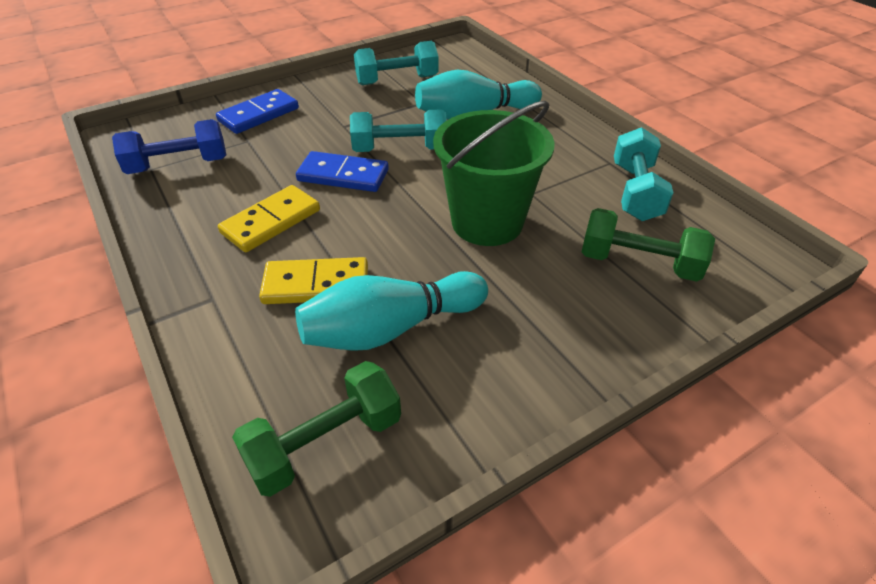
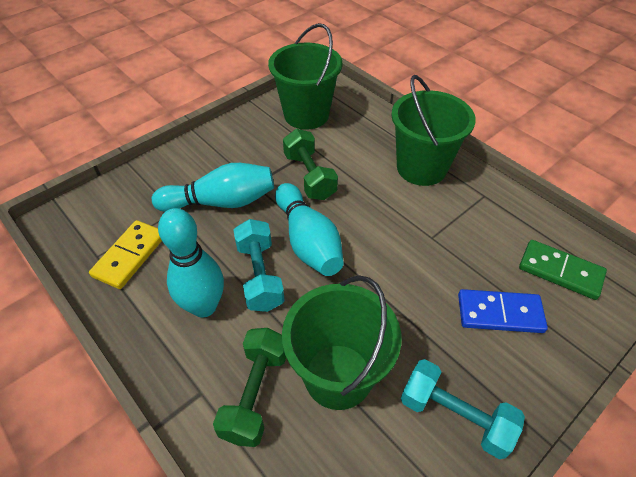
blue domino: [216,89,299,134] [296,151,389,192] = 2 -> [458,289,548,333] = 1
blue dumbbell: [112,119,226,174] = 1 -> none = 0
green bucket: [433,101,554,246] = 1 -> [268,23,343,130] [282,275,401,410] [391,75,476,186] = 3
green domino: none = 0 -> [519,240,607,300] = 1
turquoise bowling pin: [295,271,488,351] [415,70,542,120] = 2 -> [152,163,274,212] [158,208,224,318] [275,183,344,276] = 3
turquoise dumbbell: [350,109,447,152] [354,41,438,85] [614,127,674,221] = 3 -> [233,219,285,312] [401,359,525,459] = 2
yellow domino: [218,185,320,252] [259,257,368,304] = 2 -> [89,220,162,289] = 1

